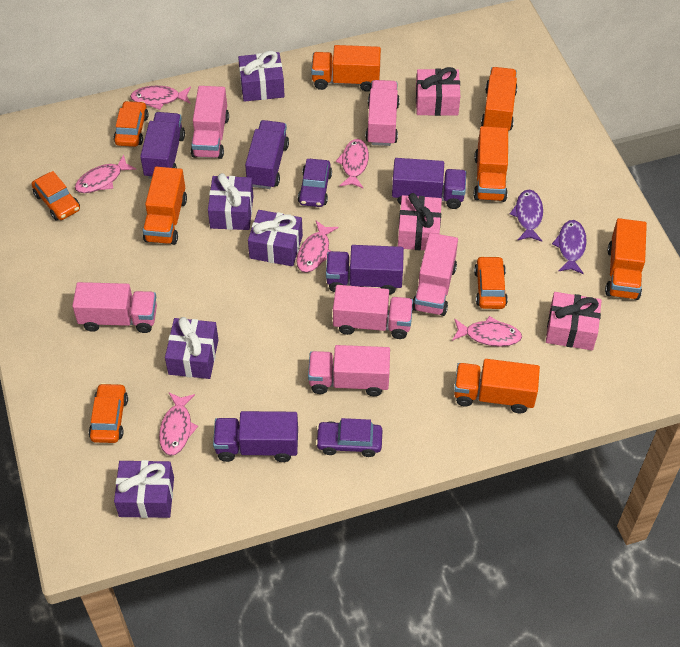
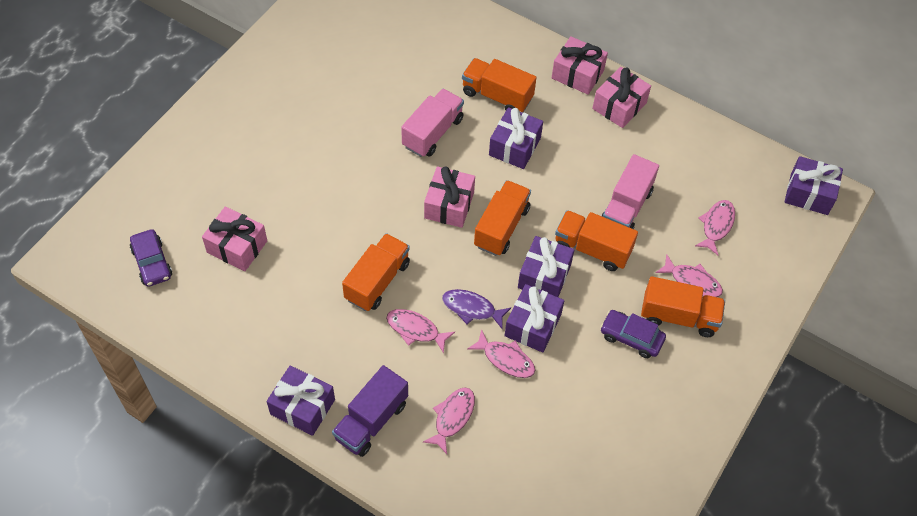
orange car: [32,171,80,220] [89,383,128,443] [113,101,149,147] [474,256,508,309] = 4 -> none = 0
orange truck: [143,167,187,245] [311,45,381,92] [454,359,540,413] [473,126,508,202] [481,67,517,130] [605,218,647,300] = 6 -> [342,233,410,311] [462,58,537,112] [474,180,531,256] [555,210,638,271] [641,276,725,337] = 5
pink fish: [75,154,136,193] [130,86,191,110] [159,393,198,456] [296,221,338,273] [336,139,369,188] [452,316,522,347] = 6 -> [386,309,455,353] [423,387,475,454] [468,329,535,378] [655,254,723,297] [695,200,735,255] = 5
pink gift: [398,193,442,250] [416,67,460,116] [546,292,602,350] = 3 -> [202,206,267,271] [424,166,475,228] [552,36,608,95] [593,67,651,128] = 4
pink truck: [72,282,157,333] [191,86,229,159] [308,345,390,396] [333,285,413,339] [365,80,400,146] [412,233,458,316] = 6 -> [401,89,464,157] [601,154,659,229] = 2
purple fish: [510,189,543,242] [552,220,587,274] = 2 -> [442,289,511,329] = 1
purple truck: [140,112,185,179] [213,411,298,462] [245,120,289,189] [326,245,404,295] [392,158,466,209] = 5 -> [332,365,408,457] = 1

